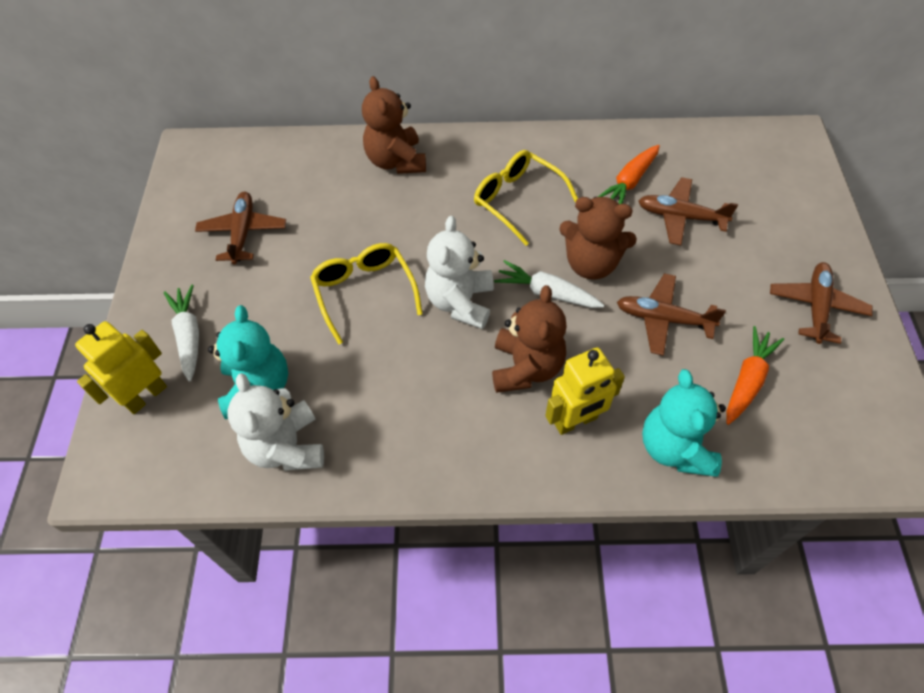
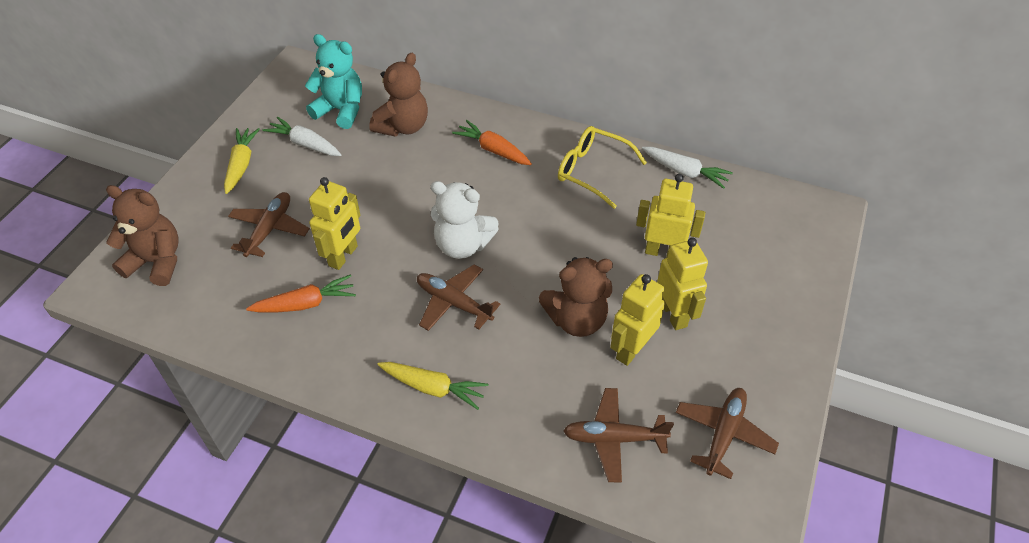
turquoise teddy bear: [208,305,288,419] [642,369,726,477] = 2 -> [305,34,362,129] = 1
white teddy bear: [228,373,324,471] [425,216,494,329] = 2 -> [431,181,499,259] = 1
yellow carrot: none = 0 -> [224,128,260,194] [377,362,488,410] = 2
yellow glasses: [310,243,423,344] [474,150,578,246] = 2 -> [558,126,647,209] = 1
yellow robot: [75,321,167,414] [545,347,625,435] = 2 -> [309,177,360,270] [610,274,665,366] [636,174,705,256] [657,238,708,330] = 4

